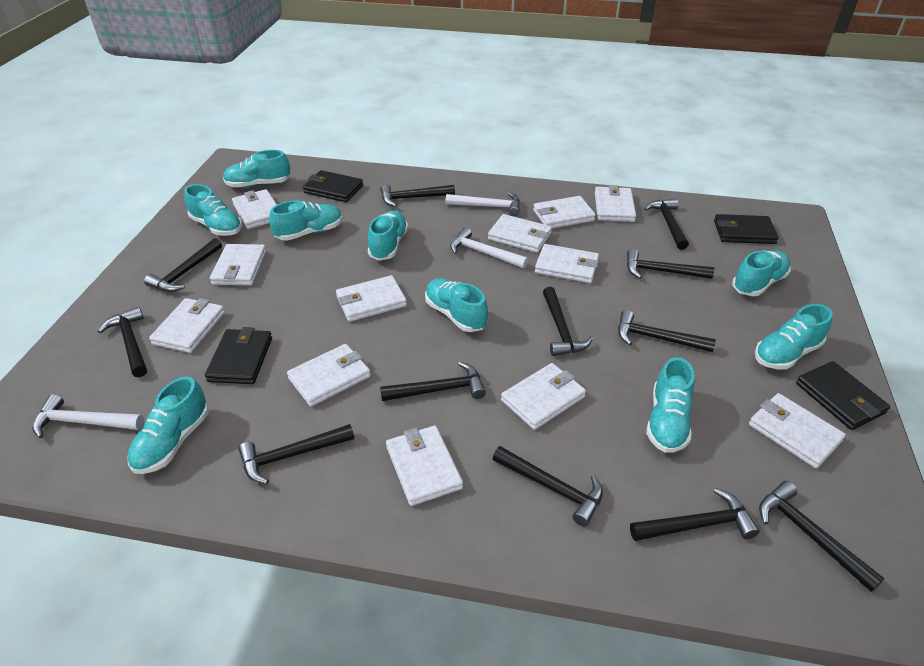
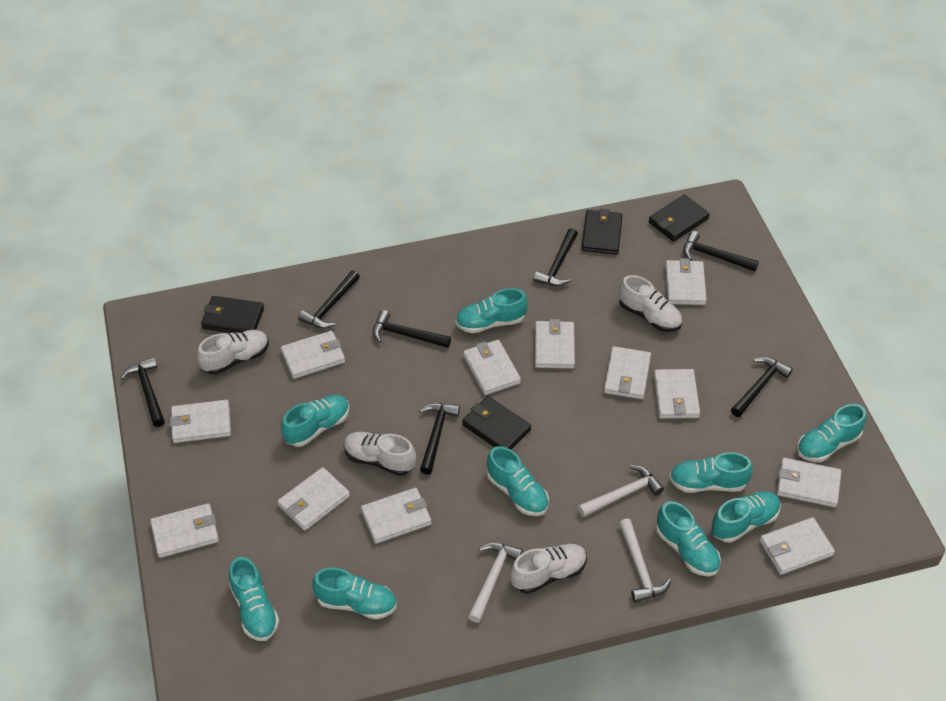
black hammer: [98,307,147,377] [144,238,222,292] [238,424,354,484] [380,184,455,207] [380,362,486,401] [493,446,603,527] [543,287,593,356] [618,310,716,352] [627,249,714,279] [630,488,759,541] [644,199,689,250] [759,481,885,592] = 12 -> [120,357,165,427] [298,270,360,329] [373,310,451,348] [419,403,460,475] [533,228,578,286] [683,231,759,271] [731,357,793,417] = 7
white shoe: none = 0 -> [197,330,269,375] [344,432,416,476] [510,544,587,594] [619,275,682,332] = 4

